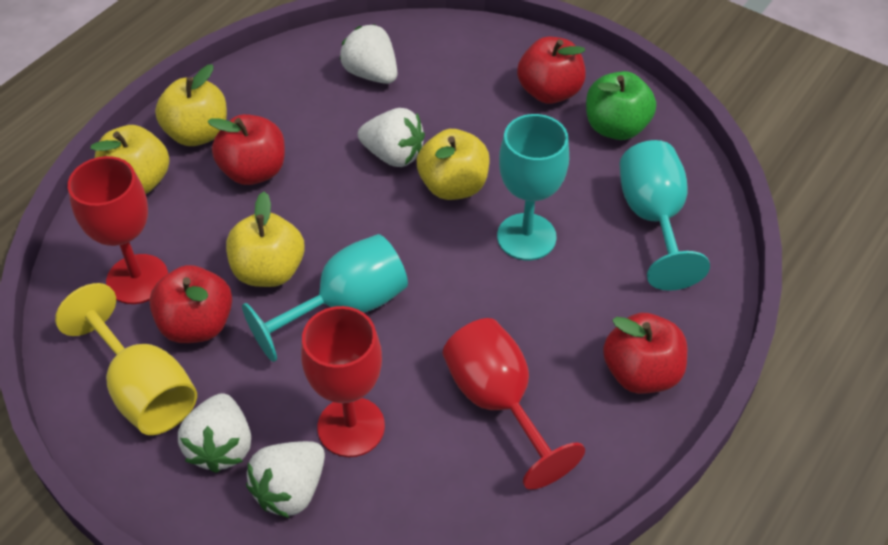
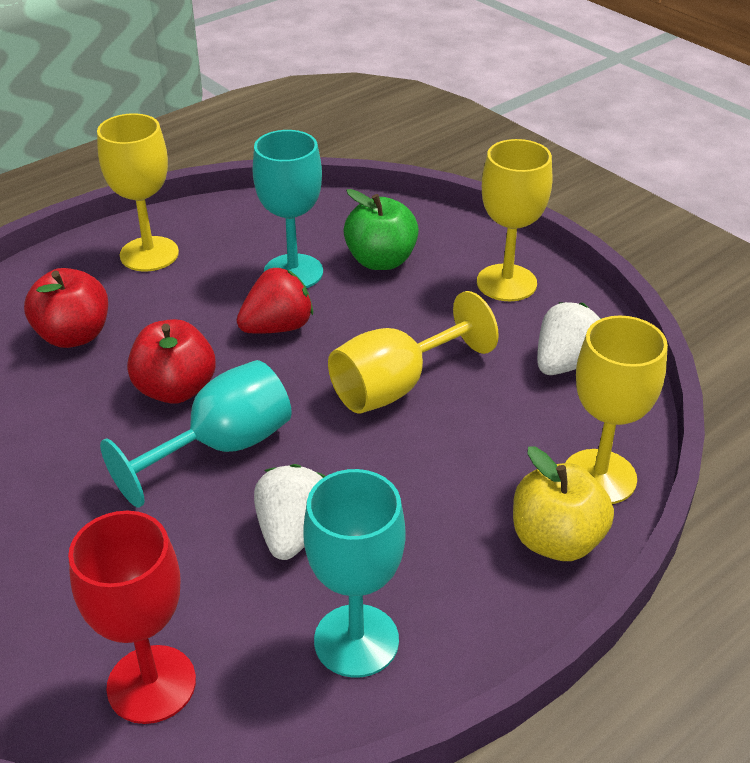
red apple: [149,265,232,343] [207,114,285,185] [517,36,586,104] [603,313,687,394] = 4 -> [24,268,108,348] [127,319,216,404] = 2
red goblet: [68,156,168,304] [301,306,385,457] [443,318,585,490] = 3 -> [68,511,196,724] = 1
red strawberry: none = 0 -> [237,267,313,334] = 1
white strawberry: [178,393,251,473] [246,441,325,518] [339,24,397,84] [358,108,425,167] = 4 -> [254,464,326,560] [537,302,602,375] = 2
yellow apple: [91,125,170,194] [155,64,227,146] [226,192,305,287] [417,129,490,200] = 4 -> [513,446,614,561] = 1
yellow goblet: [55,283,197,435] = 1 -> [97,113,179,272] [328,291,499,414] [477,139,552,301] [565,315,668,504] = 4

